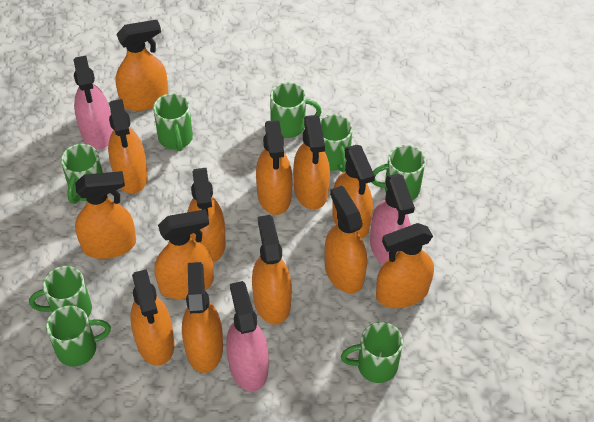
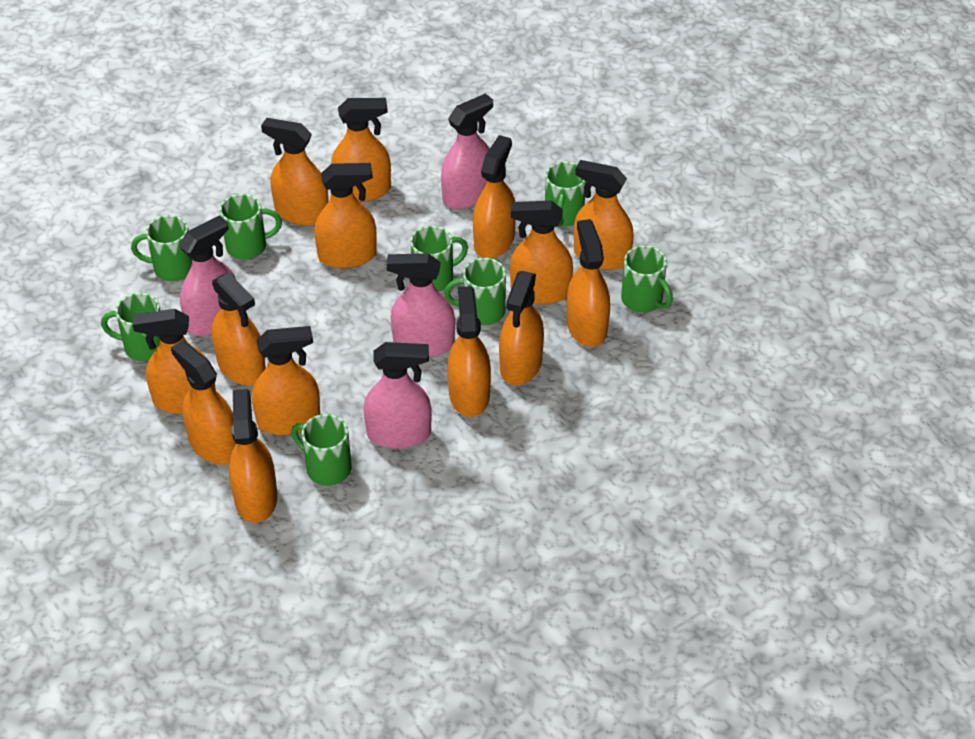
orange spray bottle: [75,171,136,259] [108,99,148,194] [115,20,168,111] [130,269,174,366] [154,209,214,299] [182,262,223,373] [187,168,226,263] [252,215,292,325] [256,120,292,215] [293,115,330,210] [325,186,367,293] [332,145,375,238] [376,223,434,308] = 13 -> [133,309,216,414] [171,340,236,465] [211,272,266,386] [229,389,277,523] [252,326,320,435] [261,118,329,226] [314,163,377,269] [331,98,391,202] [448,286,491,417] [473,135,516,259] [499,271,544,386] [510,201,573,304] [567,219,610,347] [574,160,634,270] = 14
pink spray bottle: [73,56,113,150] [226,281,269,392] [370,174,415,265] = 3 -> [179,215,236,336] [363,342,432,449] [386,253,455,357] [441,93,493,209] = 4

